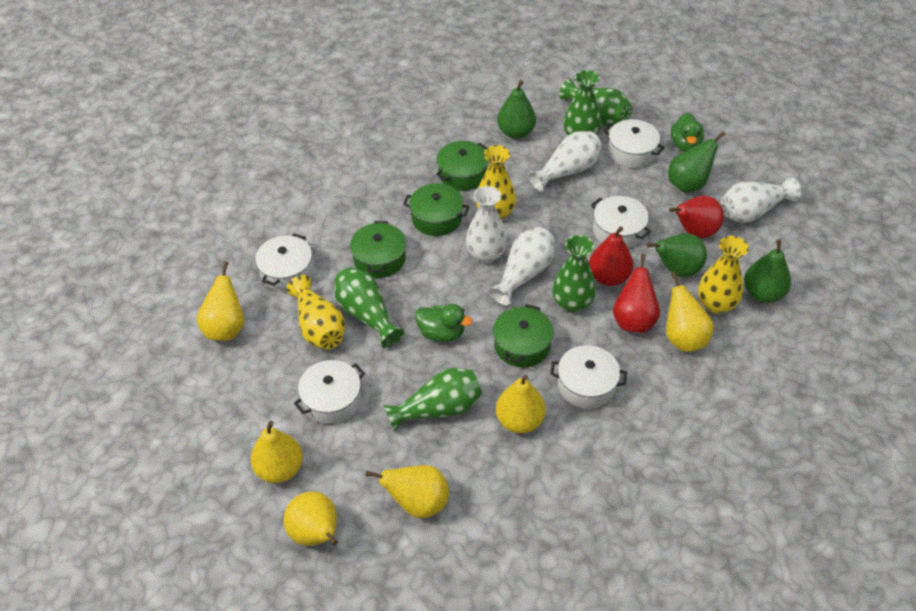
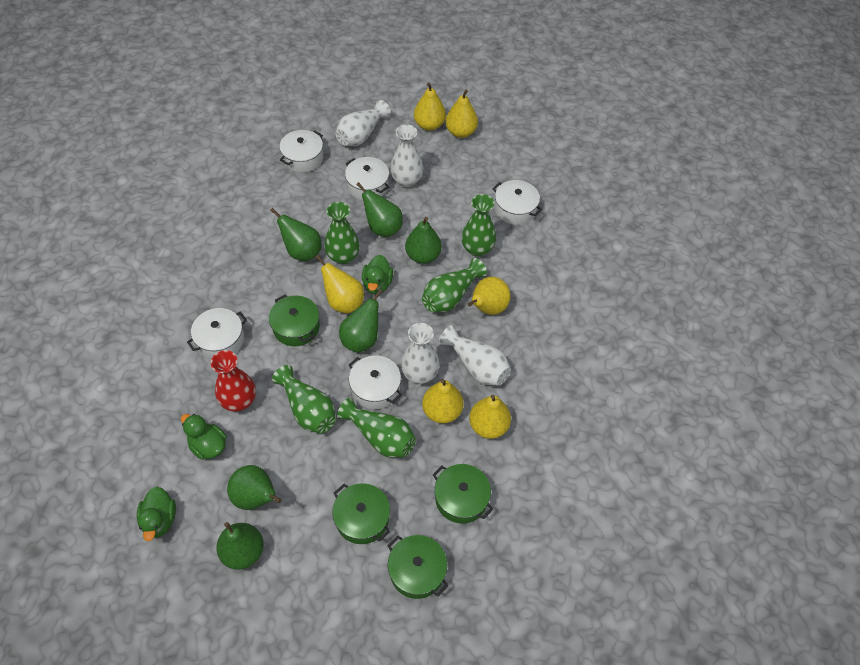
green duck: [415,304,473,342] [671,113,704,152] = 2 -> [137,486,176,541] [181,414,227,460] [362,255,393,294] = 3
green pear: [497,80,536,139] [647,233,707,277] [668,132,725,193] [744,239,791,303] = 4 -> [216,522,264,570] [227,465,282,510] [270,208,322,261] [339,289,382,353] [356,182,403,237] [405,217,442,264] = 6
red pear: [589,226,634,286] [613,253,660,333] [669,196,724,239] = 3 -> none = 0
red vase: none = 0 -> [211,350,256,411] = 1
yellow vase: [286,275,345,350] [476,145,516,220] [698,236,749,314] = 3 -> none = 0

